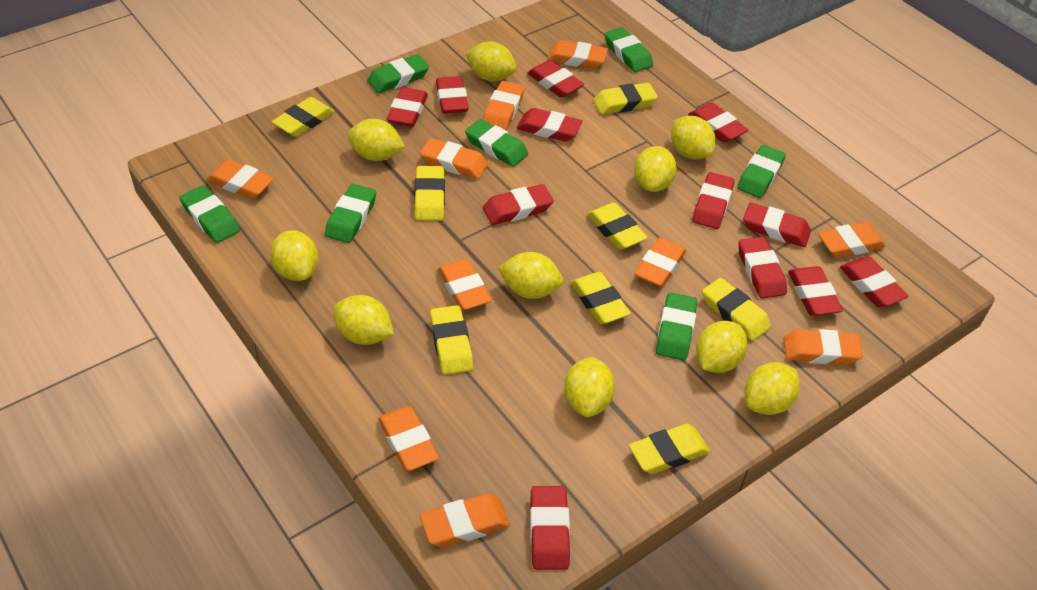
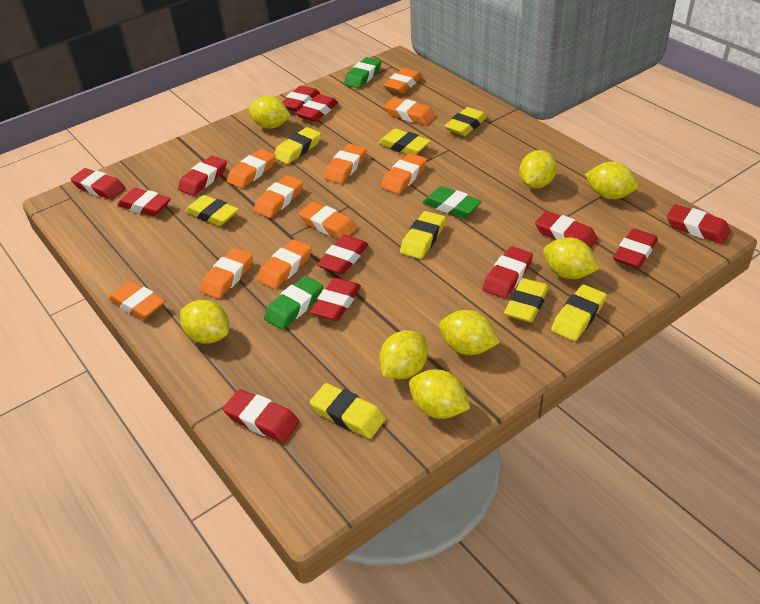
green eraser: [180,185,240,243] [325,184,376,243] [367,54,429,93] [465,119,528,167] [604,27,653,72] [656,293,697,360] [737,145,786,198] = 7 -> [264,276,323,329] [344,57,381,88] [423,186,482,218] = 3
yellow lemon: [270,230,319,281] [333,295,394,345] [347,119,405,161] [465,41,517,81] [498,252,563,299] [564,357,615,417] [634,146,677,192] [671,116,716,159] [696,321,748,373] [745,362,800,415] = 10 -> [180,300,229,344] [248,96,291,129] [379,330,428,379] [409,369,470,419] [439,310,500,355] [519,150,557,188] [543,237,599,279] [585,162,638,199] = 8

